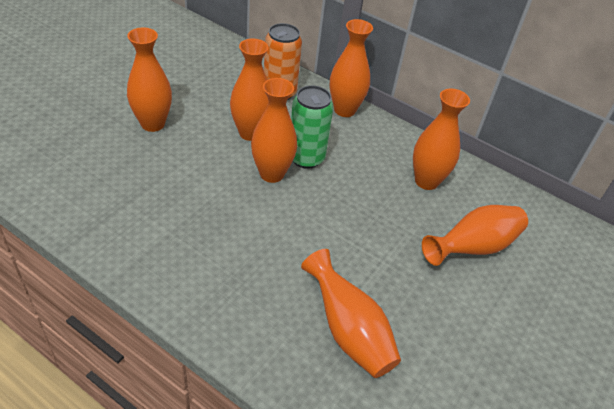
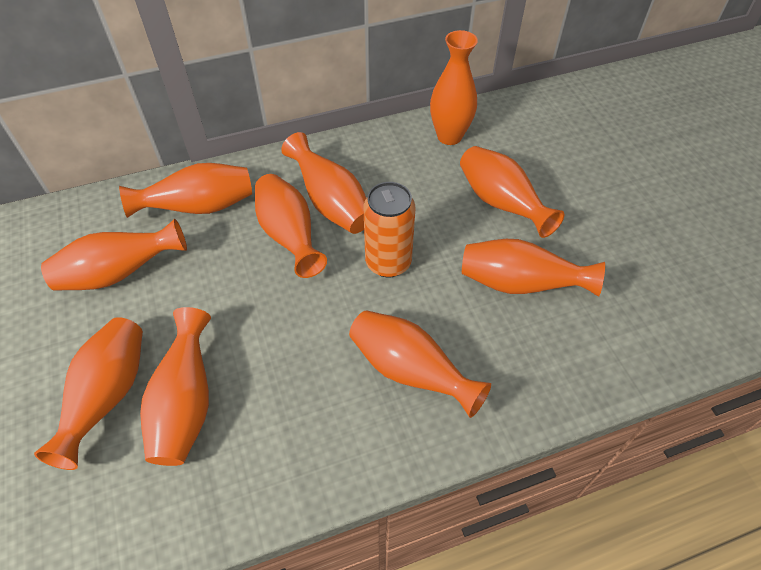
green can: [291,85,334,169] = 1 -> none = 0
orange vase: [127,28,172,132] [230,38,269,141] [251,78,297,183] [301,249,401,378] [330,19,373,117] [413,89,470,190] [422,205,528,266] = 7 -> [34,317,143,470] [41,219,187,291] [119,163,252,218] [140,307,211,466] [255,174,327,278] [281,132,366,234] [349,310,491,418] [430,30,478,145] [460,146,564,238] [462,239,605,297] = 10

